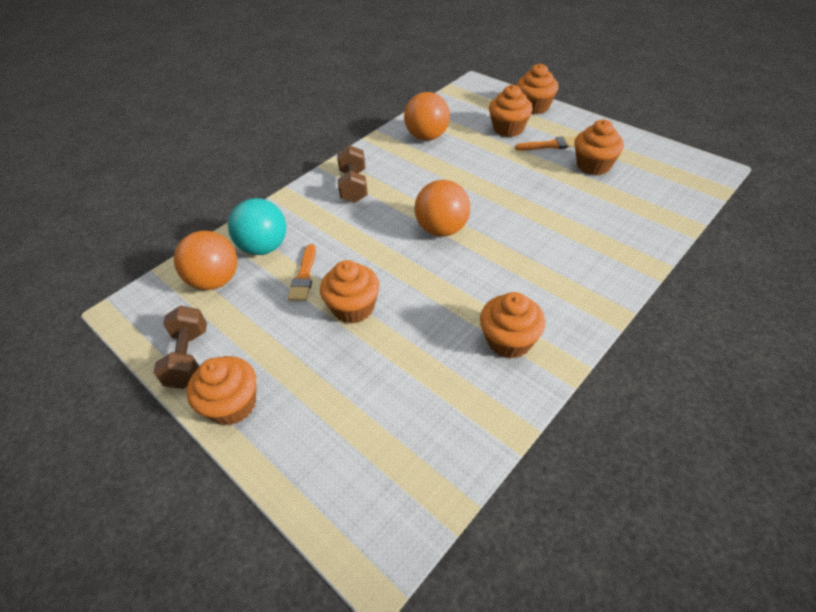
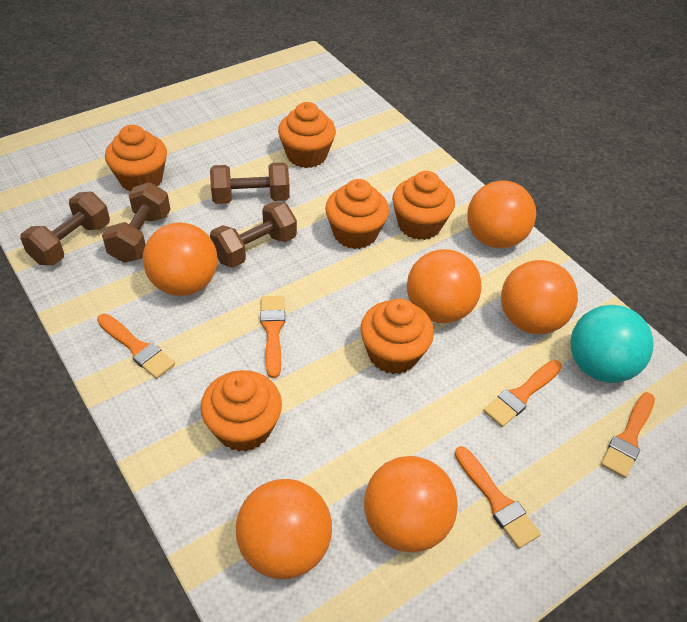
brown dumbbell: [153,306,207,389] [337,145,368,203] = 2 -> [20,192,110,265] [102,182,171,263] [210,162,290,204] [210,201,297,268] = 4
orange ball: [174,231,237,290] [404,92,450,141] [414,180,470,236] = 3 -> [143,222,218,296] [236,479,332,579] [364,456,458,552] [407,249,482,323] [467,180,536,248] [501,260,578,334] = 6
orange brush: [288,244,316,301] [515,136,576,151] = 2 -> [97,314,175,379] [260,296,285,378] [455,446,541,549] [483,360,562,427] [601,392,655,478] = 5

